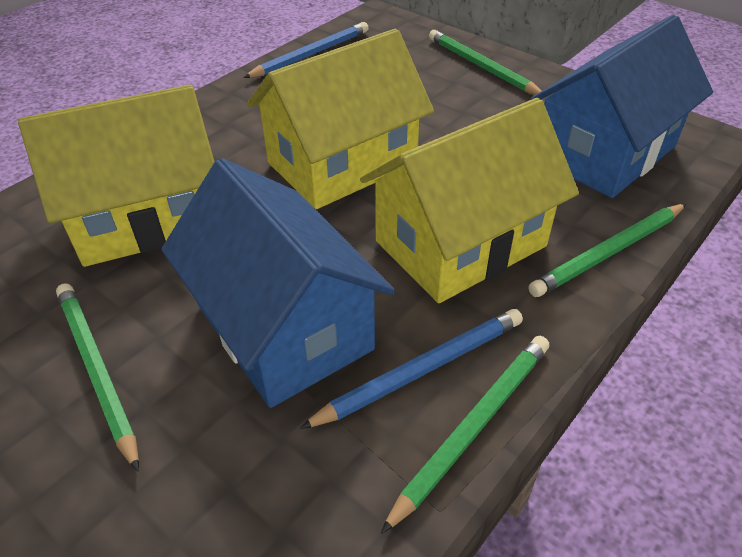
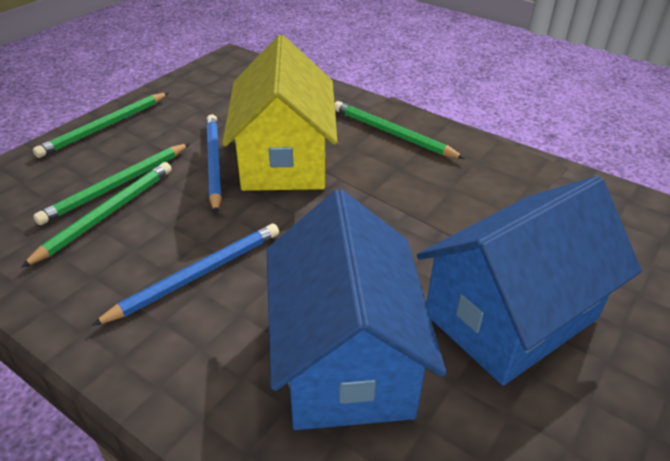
yellow house: [18,85,214,267] [247,29,434,209] [360,98,579,303] = 3 -> [222,35,338,191] = 1

